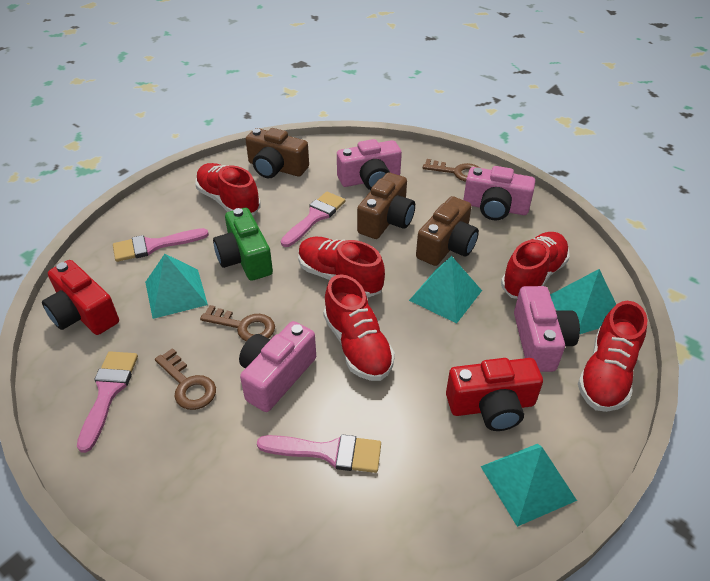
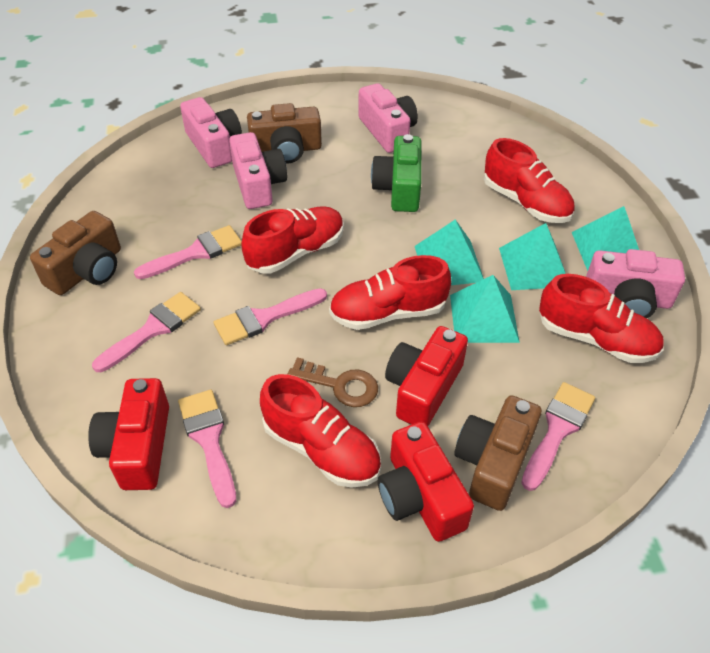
brown key: [155,348,216,410] [200,305,275,341] [423,159,480,182] = 3 -> [288,357,378,407] = 1
pink brush: [77,351,138,453] [113,228,209,262] [257,434,381,473] [281,192,345,247] = 4 -> [92,292,201,372] [134,225,242,279] [178,390,236,508] [214,288,327,345] [521,382,595,491] = 5
red camera: [42,260,119,335] [446,358,543,431] = 2 -> [88,378,169,490] [378,421,474,542] [385,326,468,426] = 3

